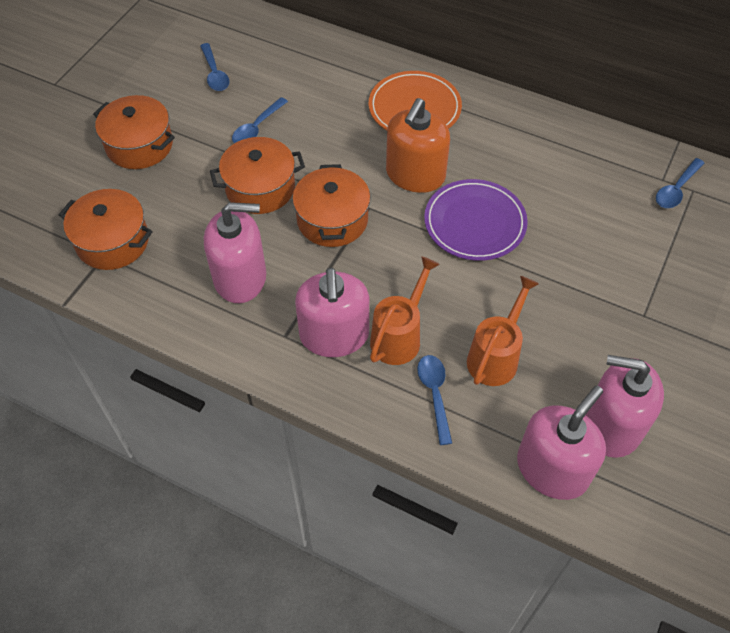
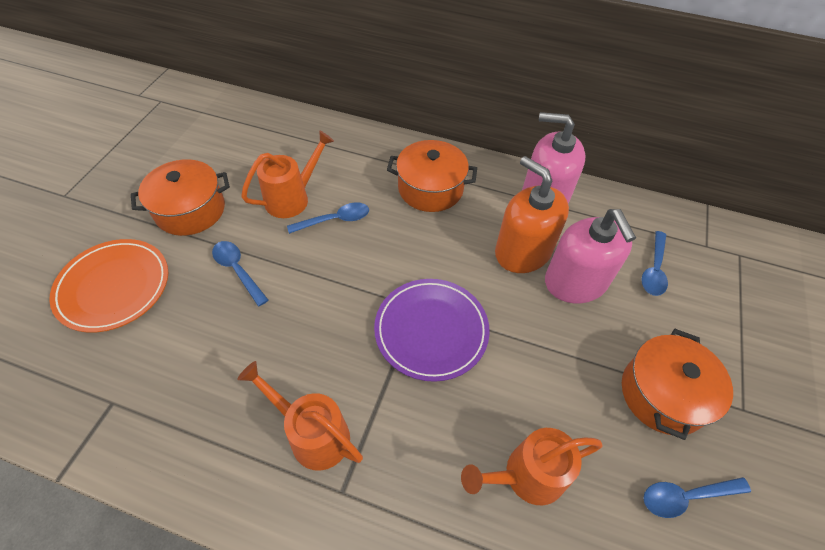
orange pot: [59,189,153,270] [93,95,175,169] [210,137,305,214] [292,164,371,247] = 4 -> [131,159,230,236] [387,140,477,212] [622,329,733,440] = 3
orange watering can: [370,256,440,365] [467,276,539,386] = 2 -> [237,361,363,471] [241,130,334,218] [461,428,602,506] = 3
pink soap dispenser: [204,202,266,303] [295,267,369,357] [517,386,606,500] [586,355,664,458] = 4 -> [522,112,585,204] [545,209,636,303] = 2

